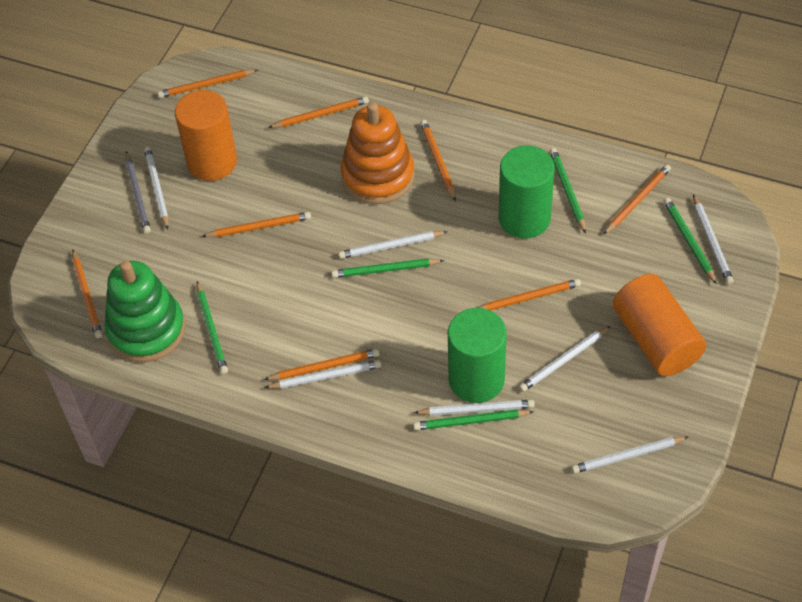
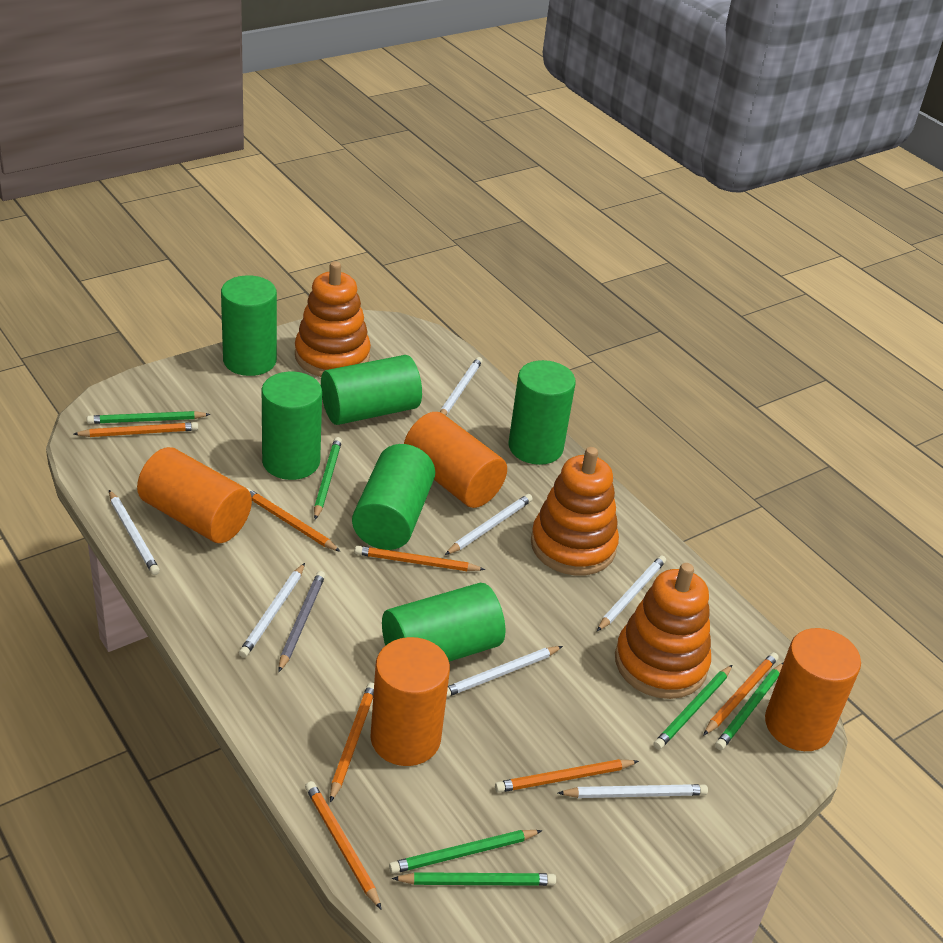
green cylinder: [448,308,507,403] [499,146,555,239] = 2 -> [221,275,277,376] [262,372,322,480] [321,355,422,425] [352,444,435,550] [382,583,505,662] [509,360,576,465] = 6
green pencil: [196,281,228,374] [331,258,444,278] [413,409,534,430] [550,148,586,233] [664,198,717,285] = 5 -> [87,411,211,424] [314,437,342,520] [389,830,542,874] [392,872,556,886] [654,665,732,750] [715,662,784,750] = 6
green stacking toy: [105,261,185,362] = 1 -> none = 0
orange cylinder: [175,90,237,181] [613,274,706,376] = 2 -> [137,447,252,543] [370,637,450,766] [404,412,507,508] [765,628,861,751] = 4
orange pencil: [72,250,103,338] [157,70,258,98] [201,212,311,237] [264,348,380,380] [268,96,369,128] [420,120,456,201] [477,279,581,311] [603,164,671,235] = 8 -> [73,422,198,437] [247,488,341,552] [305,781,382,910] [330,682,374,802] [355,546,485,571] [495,759,639,793] [703,652,779,736] = 7
orange stacking toy: [341,102,415,204] = 1 -> [295,261,371,377] [531,447,619,575] [615,563,711,699] = 3

